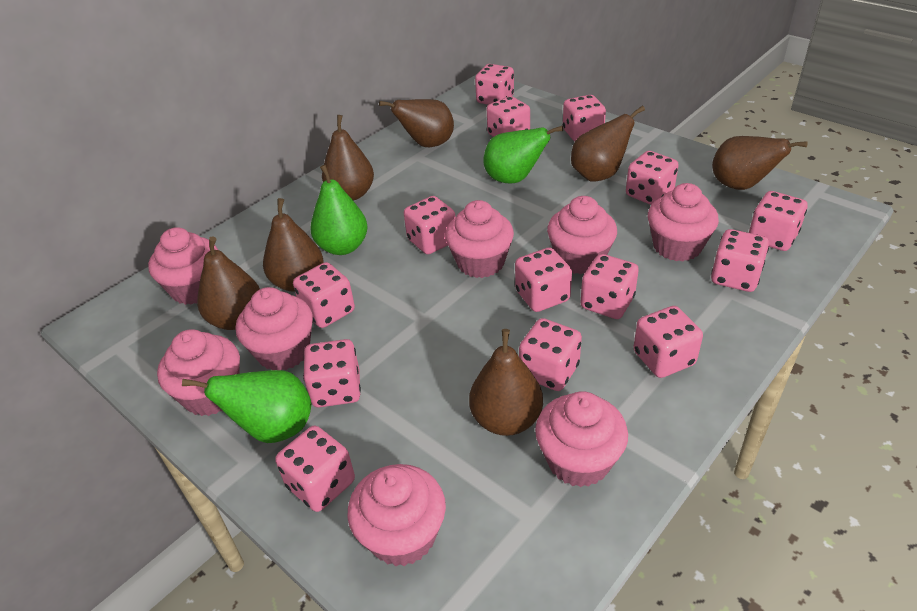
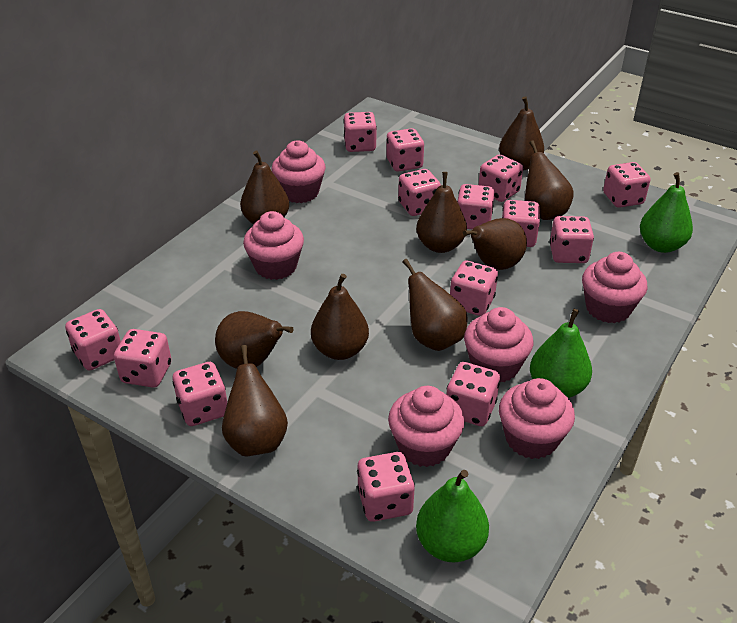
brown pear: [197,237,260,330] [263,198,324,292] [322,115,374,200] [379,99,454,147] [469,329,543,436] [571,106,645,182] [712,136,808,190] = 7 -> [215,311,294,369] [222,345,288,456] [240,150,289,224] [311,274,369,360] [402,259,468,351] [416,172,467,253] [463,218,527,270] [499,96,544,171] [525,140,574,220] = 9
pink cupcake: [148,227,218,305] [157,330,240,416] [236,287,313,370] [347,464,446,566] [445,200,514,278] [535,391,628,487] [547,196,617,274] [648,183,719,262] = 8 -> [243,211,304,280] [272,140,326,203] [388,386,464,467] [464,307,533,382] [499,378,575,459] [582,252,647,323] = 6

